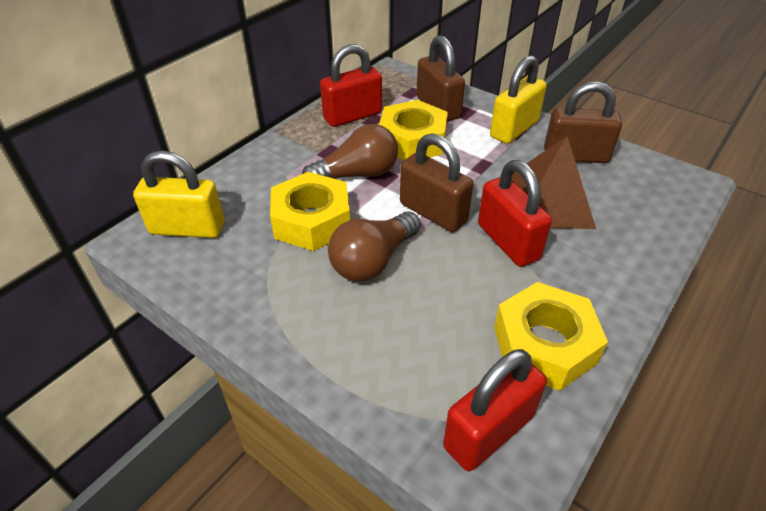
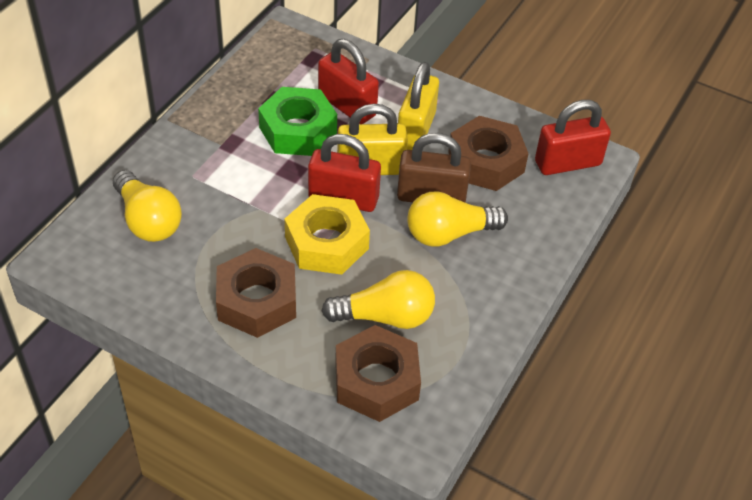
brown light bulb: [302,124,398,179] [328,211,421,281] = 2 -> none = 0
brown nut: none = 0 -> [216,248,296,338] [335,325,421,422] [448,116,529,191] = 3
brown padlock: [400,133,473,232] [416,35,465,121] [544,81,622,163] = 3 -> [397,133,471,203] = 1
brown pyramid: [512,136,596,229] = 1 -> none = 0
green nut: none = 0 -> [258,87,337,156] = 1
yellow light bulb: none = 0 -> [113,170,182,242] [322,270,435,329] [407,191,508,247] = 3
yellow nut: [270,172,350,251] [379,100,448,161] [494,282,608,391] = 3 -> [285,194,370,275] = 1

